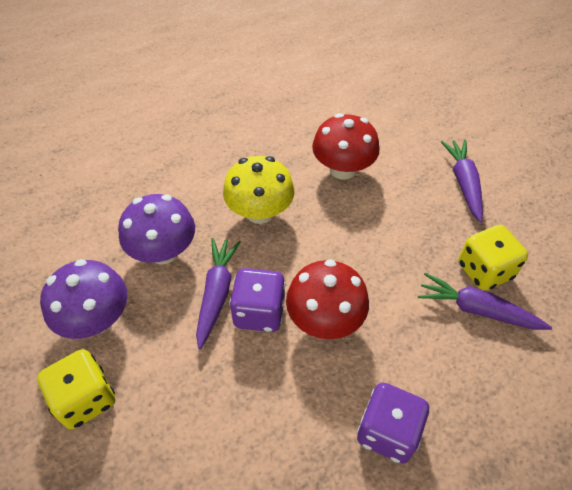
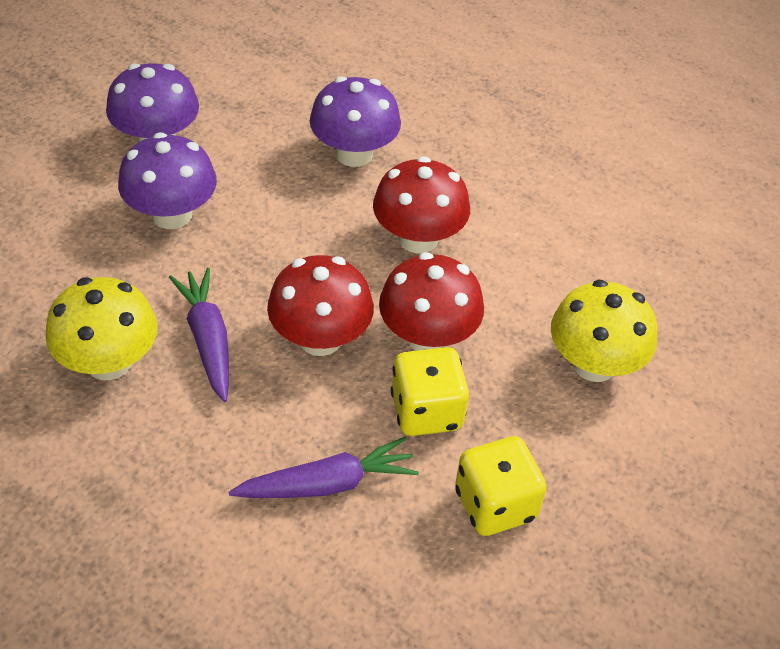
purple carrot: [196,238,241,349] [418,273,552,330] [441,140,483,222] = 3 -> [169,268,229,402] [229,436,419,498] = 2
purple dice: [229,268,285,332] [357,382,429,463] = 2 -> none = 0
purple mushroom: [40,259,128,339] [118,194,195,265] = 2 -> [106,63,199,142] [118,132,217,229] [310,76,401,167] = 3
red mushroom: [286,259,369,339] [312,113,380,180] = 2 -> [267,255,374,356] [373,156,470,253] [379,252,484,351] = 3
yellow mushroom: [223,156,294,224] = 1 -> [46,277,158,380] [551,279,657,382] = 2

